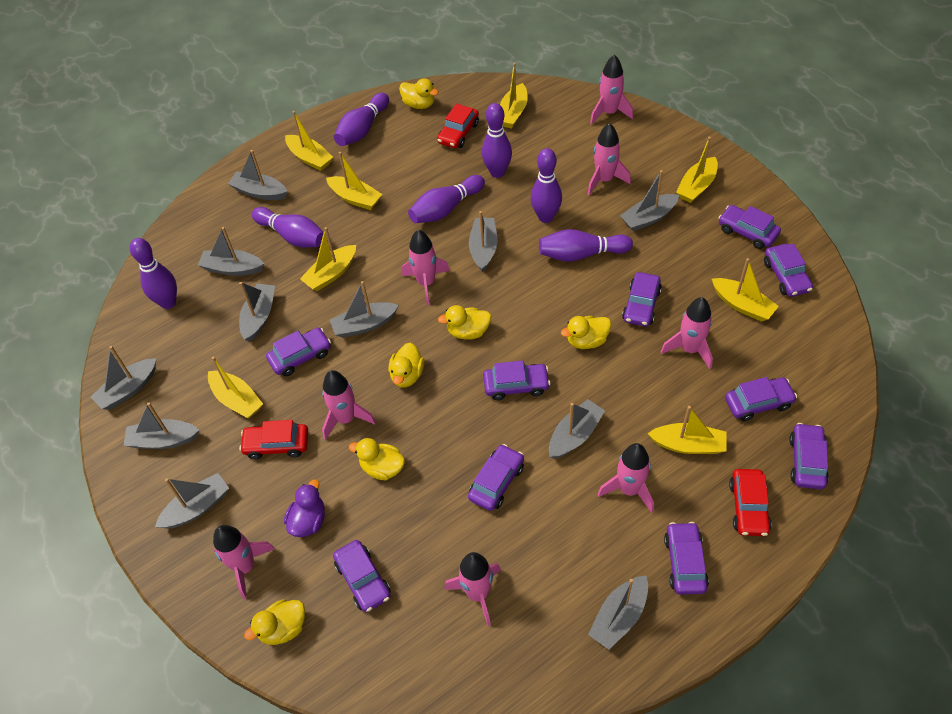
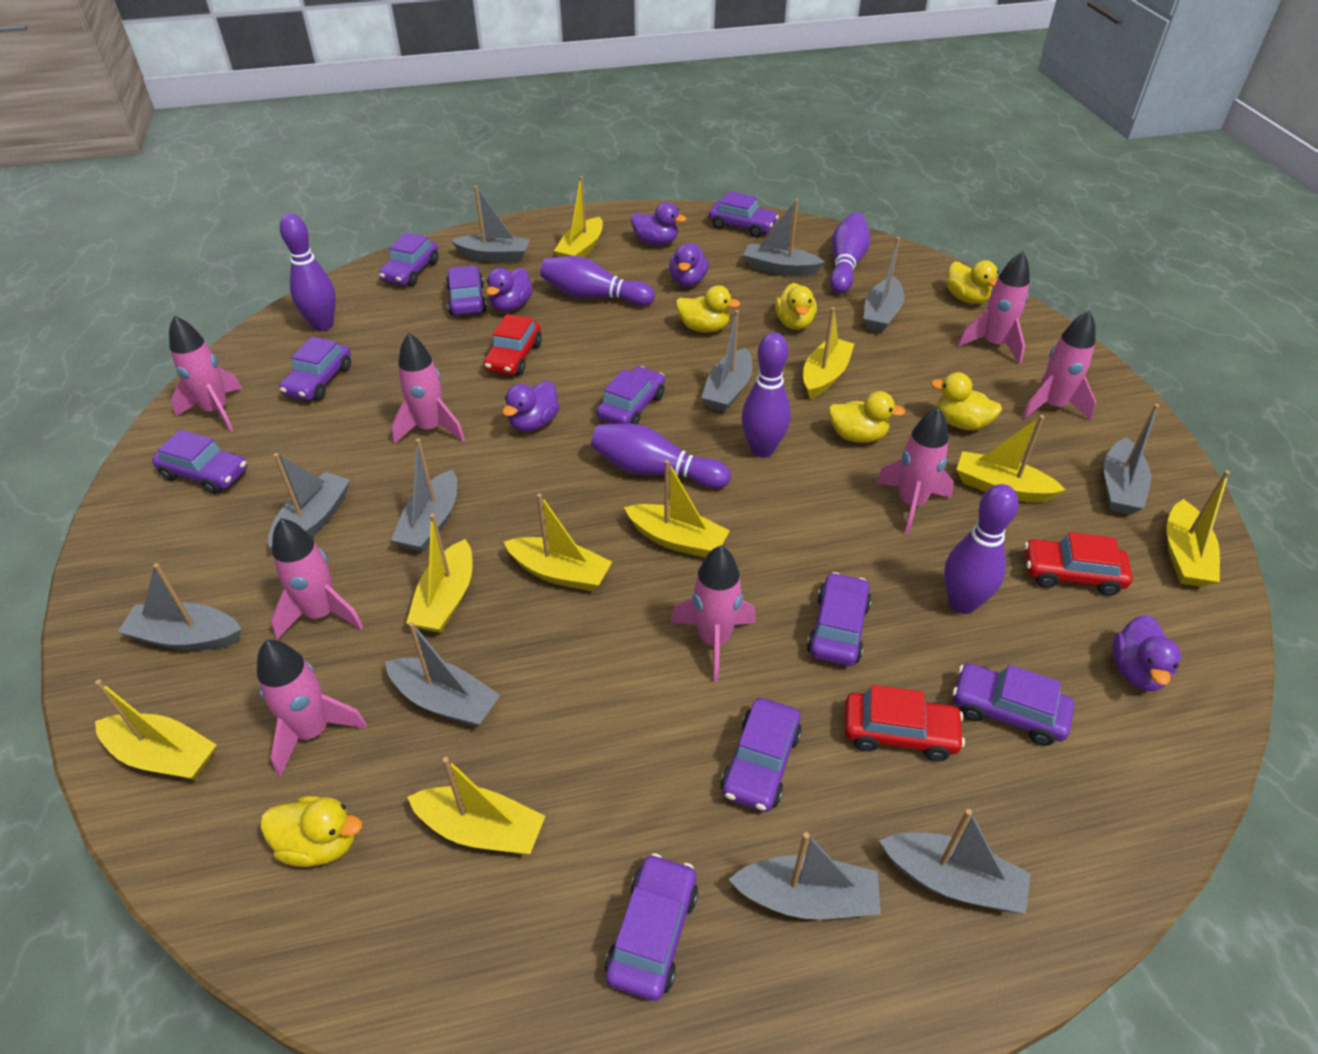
purple bowling pin: [130,238,177,309] [252,207,324,247] [334,93,389,146] [408,175,485,223] [482,103,512,178] [530,148,562,223] [539,229,633,262] = 7 -> [280,214,336,331] [540,256,655,306] [591,424,731,489] [741,332,791,458] [830,212,870,294] [944,484,1019,614] = 6
purple duck: [284,479,325,537] = 1 -> [486,268,533,311] [502,381,560,432] [631,202,686,245] [669,243,709,286] [1112,615,1181,691] = 5
yellow boat: [208,357,263,418] [285,111,333,171] [300,227,356,291] [326,152,382,210] [500,63,528,128] [648,406,726,454] [676,137,718,203] [712,258,779,322] = 8 -> [95,679,217,780] [406,513,472,633] [407,757,545,855] [504,493,612,592] [554,176,603,257] [624,460,730,558] [803,307,854,399] [956,415,1066,503] [1167,470,1230,587] = 9

